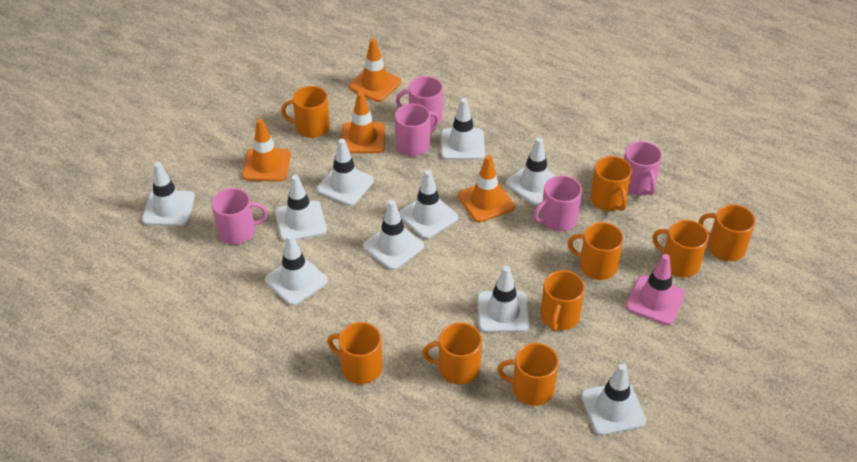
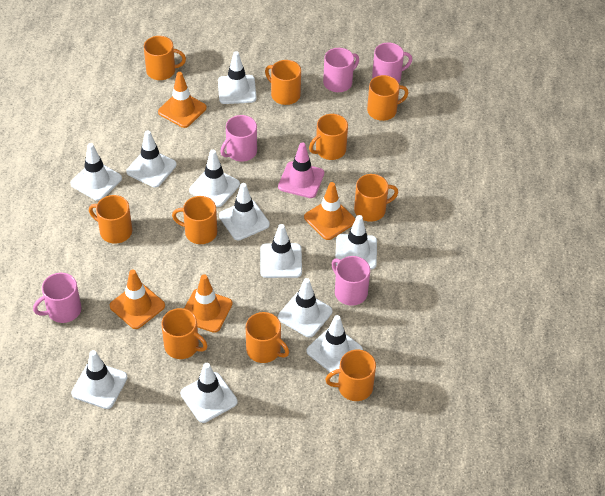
orange mug: [281,86,330,138] [327,322,383,384] [422,322,482,385] [497,343,559,406] [540,270,585,331] [568,222,624,280] [590,156,632,211] [652,220,709,277] [699,204,756,261] = 9 -> [89,195,132,244] [144,36,186,80] [161,308,208,359] [172,196,217,244] [246,312,289,363] [265,60,301,105] [309,114,348,160] [325,349,376,401] [354,174,398,222] [367,75,409,121] = 10
white traffic cone: [142,162,195,226] [265,234,328,306] [275,175,327,242] [317,139,374,206] [363,200,424,270] [399,170,458,239] [441,98,485,160] [477,266,530,333] [506,137,556,205] [581,364,646,436] = 10 -> [71,143,122,201] [71,350,128,409] [126,130,177,187] [181,363,237,423] [189,150,240,207] [218,51,257,104] [219,183,270,240] [260,224,302,278] [278,278,332,337] [306,315,363,375] [335,215,377,269] = 11

